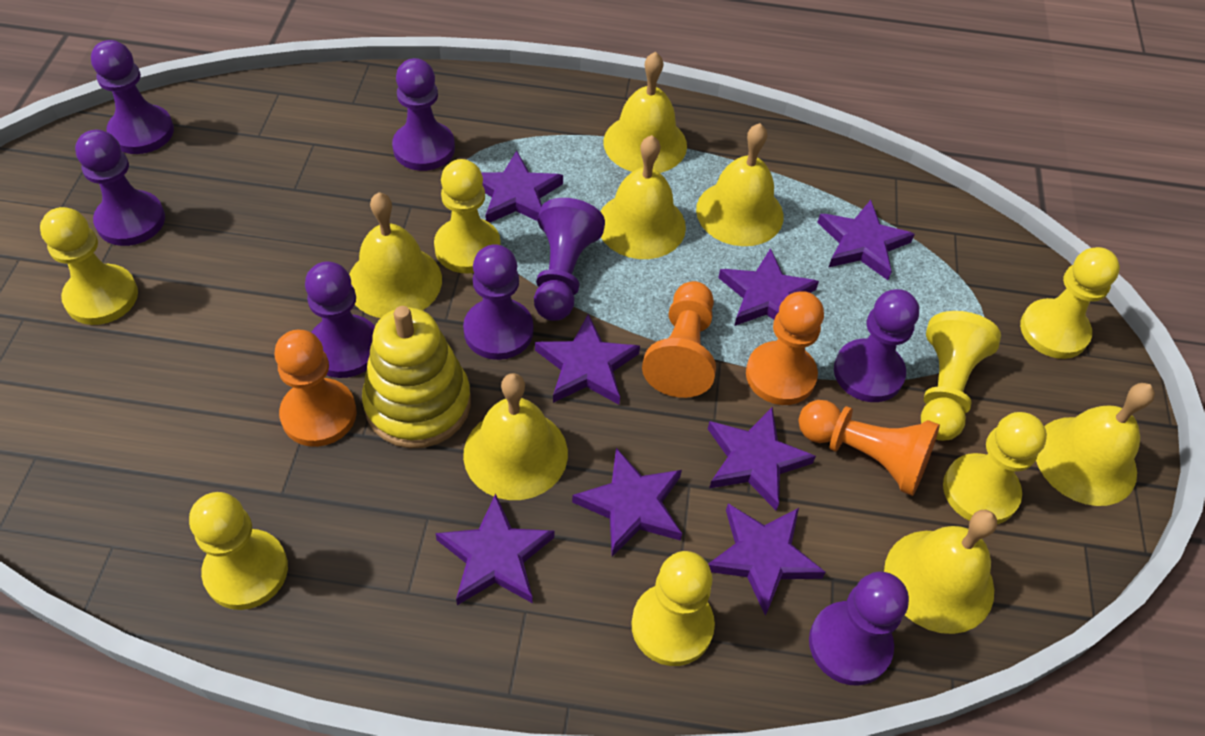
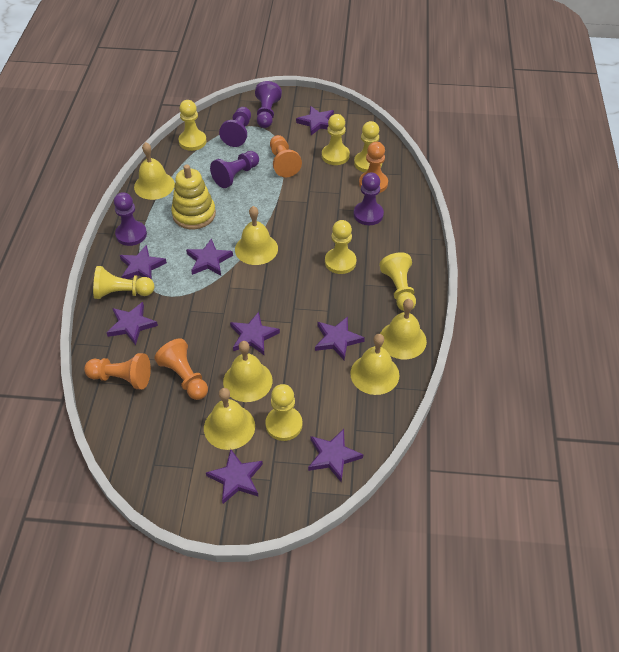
purple pawn: [75,130,165,246] [91,40,174,154] [305,261,375,378] [392,58,455,171] [463,244,533,360] [534,198,605,321] [809,572,909,686] [834,289,919,402] = 8 -> [114,192,147,246] [210,151,259,188] [219,107,251,147] [255,81,282,128] [354,172,384,225] = 5
yellow bell: [349,192,442,318] [463,373,568,500] [600,135,686,259] [603,52,687,173] [696,123,784,246] [884,510,997,634] [1036,383,1155,506] = 7 -> [134,142,175,200] [204,388,255,450] [223,341,272,402] [235,206,278,265] [350,334,399,395] [380,299,427,359] = 6

